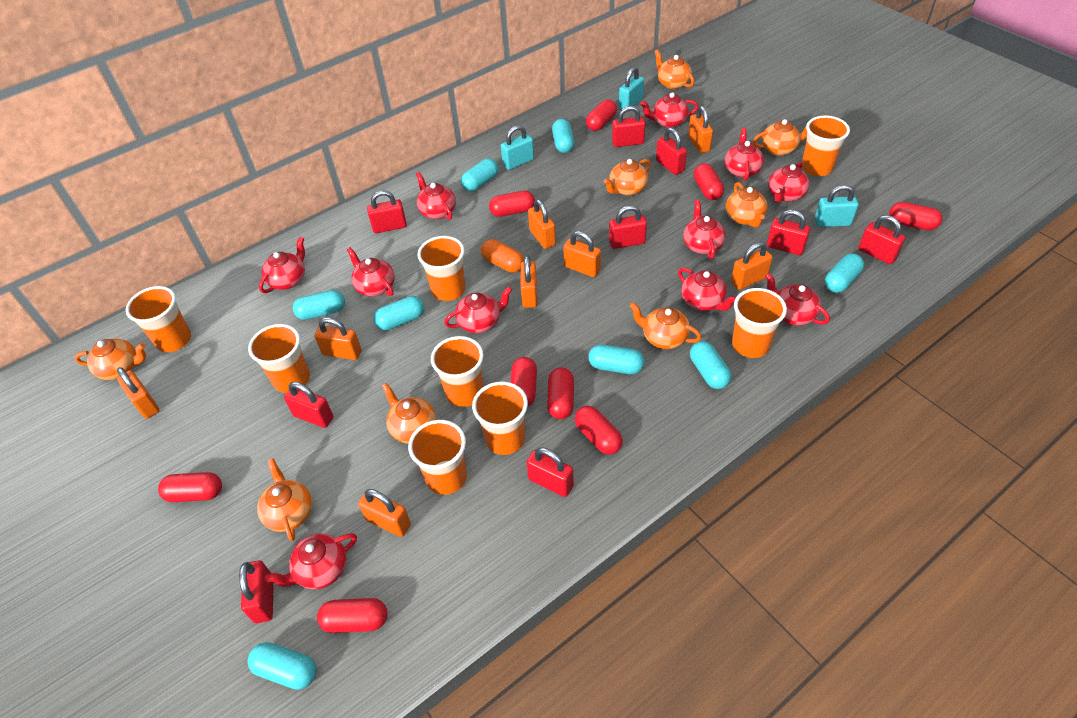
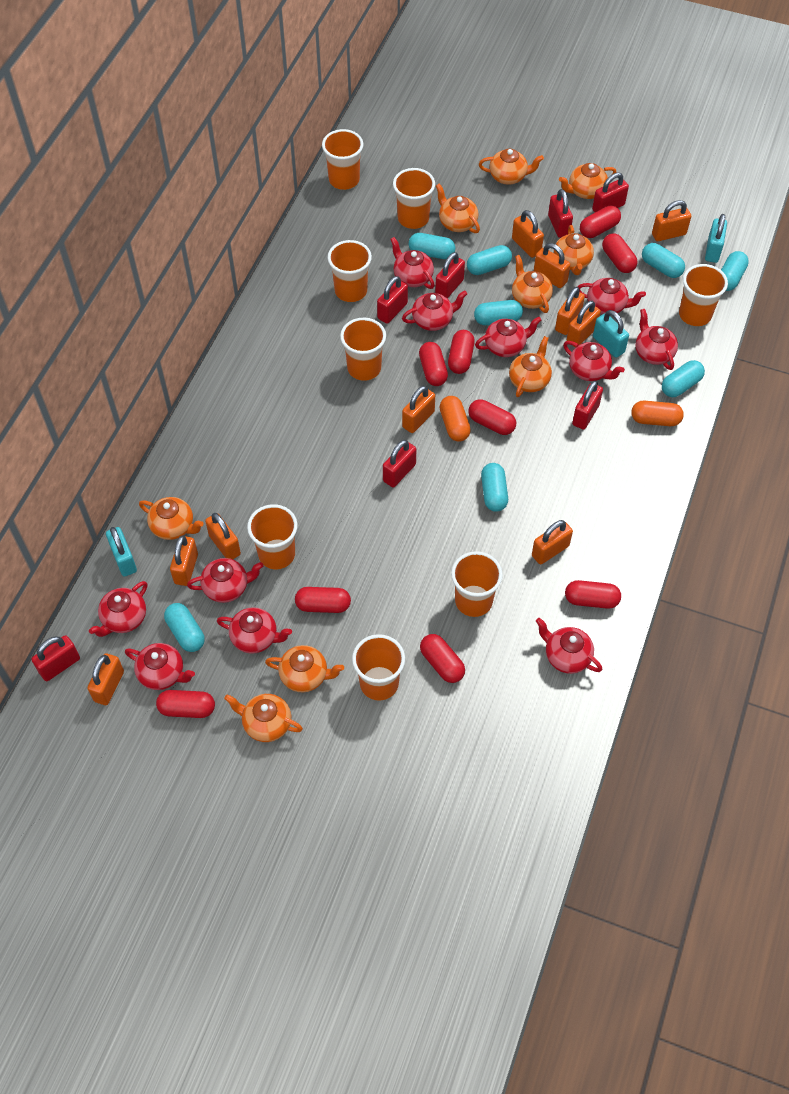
orange capsule: [481,239,524,273] = 1 -> [440,396,471,442] [631,401,684,426] = 2
orange padlock: [117,367,160,419] [314,317,362,360] [358,489,411,537] [521,255,537,308] [528,199,556,249] [563,231,601,277] [688,106,713,153] [731,242,773,290] = 8 -> [87,653,124,705] [170,535,198,586] [205,513,241,559] [402,386,435,433] [512,210,544,258] [532,520,573,564] [534,243,570,288] [555,287,585,335] [567,301,601,347] [652,200,691,241] = 10
orange teapot: [74,339,146,380] [257,458,312,541] [382,383,436,443] [604,159,650,196] [629,302,701,349] [654,49,694,89] [726,182,768,227] [753,119,807,156] = 8 -> [139,497,204,540] [224,694,303,742] [265,645,344,693] [436,184,480,233] [479,149,544,185] [509,336,552,397] [512,255,553,313] [554,225,594,275] [559,163,617,199] = 9
red padlock: [239,560,274,623] [284,382,334,428] [367,191,407,233] [526,448,574,497] [609,205,647,249] [612,106,646,147] [656,128,687,175] [767,209,810,255] [858,215,906,264] = 9 -> [31,635,80,681] [377,276,408,324] [383,440,416,487] [435,252,465,299] [548,189,573,238] [572,381,603,430] [592,173,629,212] = 7

